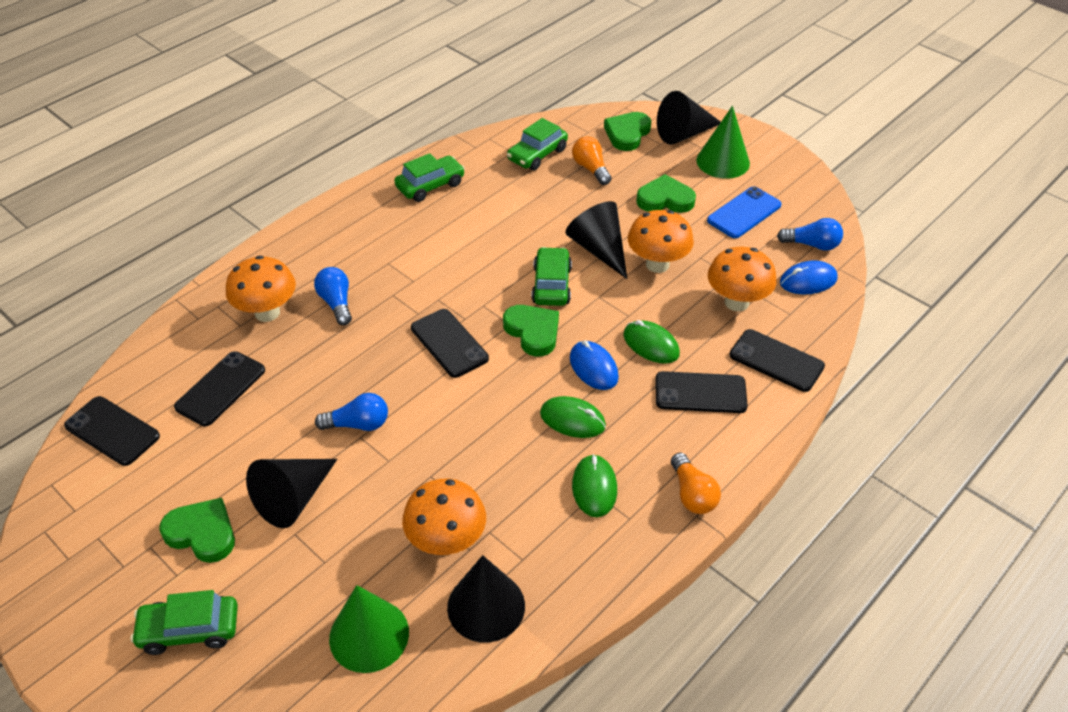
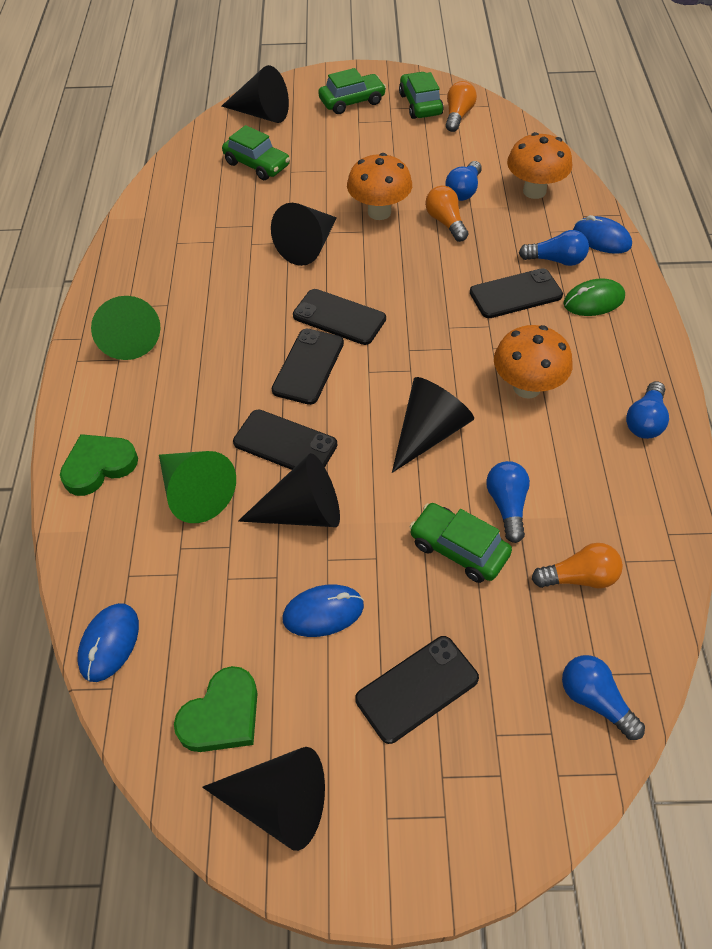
black cone: [246,459,337,528] [447,555,525,643] [566,201,627,279] [657,91,721,145] = 4 -> [202,747,325,851] [222,65,289,123] [238,453,340,527] [271,203,337,266] [392,377,474,473] = 5
blue light bulb: [314,267,352,326] [315,393,388,431] [777,218,843,251] = 3 -> [445,161,482,201] [486,461,530,543] [519,230,589,266] [562,655,645,740] [626,381,669,439] = 5
blue mouse: [570,340,619,390] [780,261,838,294] = 2 -> [77,603,139,682] [283,584,364,637] [573,215,632,254] = 3
blue phone: [707,186,782,238] = 1 -> none = 0
green heart: [159,498,235,563] [503,305,559,357] [604,112,651,151] [636,174,696,213] = 4 -> [60,434,138,496] [174,666,257,752] = 2
green mouse: [540,396,606,438] [572,454,617,517] [623,320,680,364] = 3 -> [563,278,625,316] = 1
orange light bulb: [572,136,612,185] [671,453,721,514] = 2 -> [425,185,468,242] [446,81,477,132] [532,543,623,588] = 3
orange mushroom: [226,256,296,322] [402,479,486,555] [628,210,694,273] [708,247,777,311] = 4 -> [347,153,412,220] [494,325,573,399] [507,132,572,199] = 3

